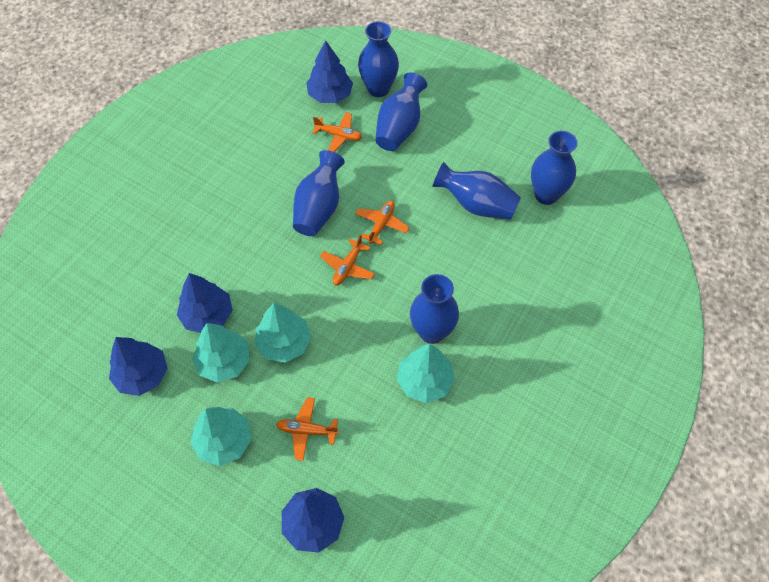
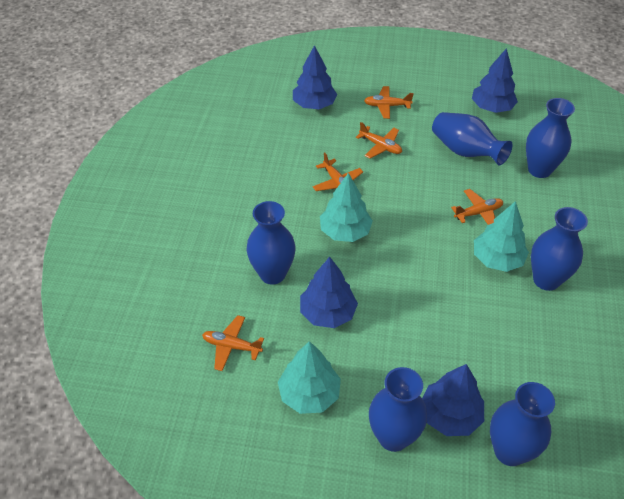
orange plane: [276,397,339,461] [312,112,362,152] [320,234,375,285] [355,201,410,245] = 4 -> [202,315,264,371] [313,152,363,191] [356,122,402,159] [364,86,414,119] [451,189,503,225] = 5
turquoise tree: [190,407,251,466] [192,323,250,383] [255,303,311,363] [397,344,455,403] = 4 -> [278,341,341,414] [320,173,373,242] [474,201,529,272] = 3

